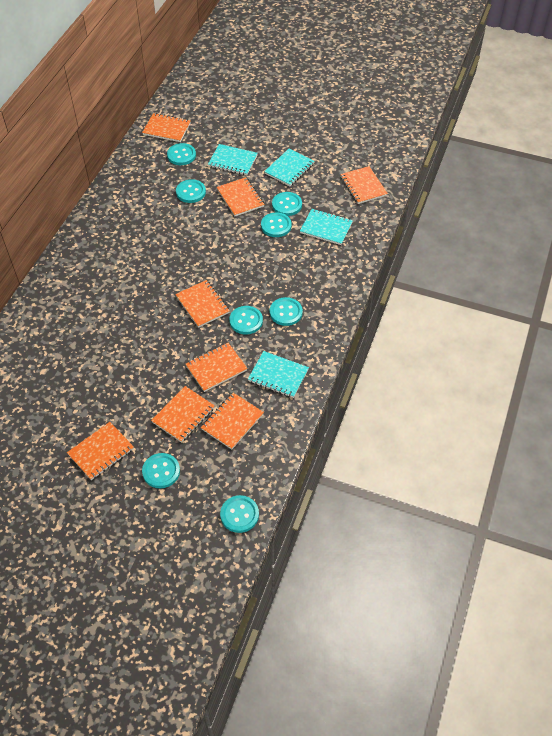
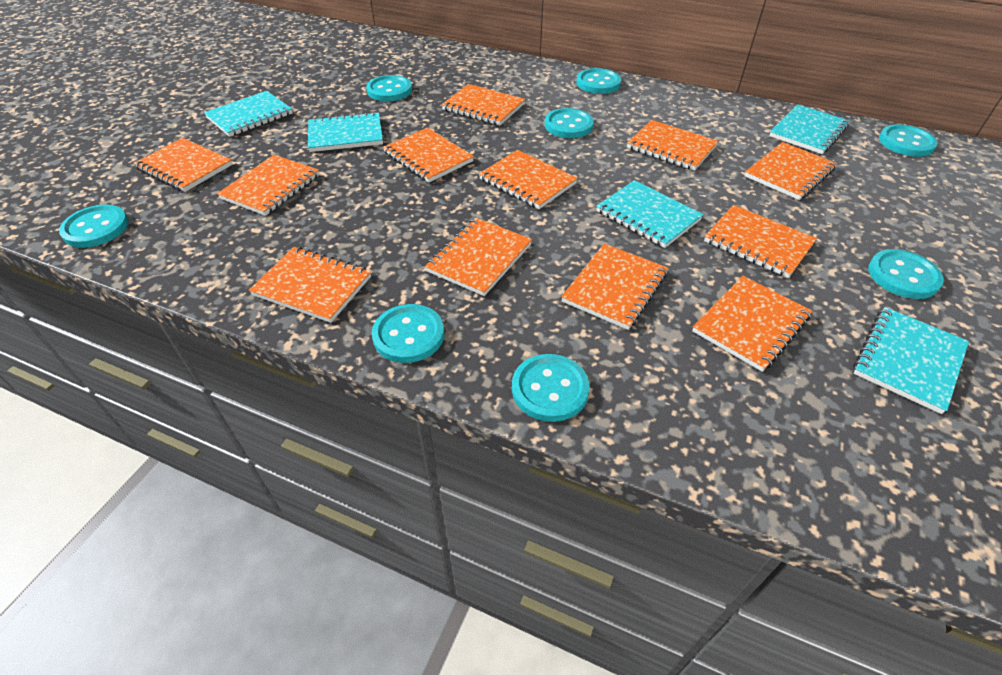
orange notebook: [67,422,134,480] [142,113,191,142] [151,386,215,442] [175,280,230,328] [186,343,247,392] [201,393,264,449] [217,177,264,216] [340,166,388,204] = 8 -> [133,138,233,192] [217,155,319,216] [249,247,371,323] [383,128,474,182] [425,218,532,296] [441,84,525,125] [479,150,578,209] [561,244,668,330] [627,120,719,171] [692,276,812,372] [704,205,817,278] [745,142,837,200] = 12
turquoise notebook: [208,144,258,175] [248,351,309,398] [264,149,314,186] [300,209,353,245] = 4 -> [204,91,292,137] [308,112,383,152] [596,180,704,248] [769,104,850,154] [853,307,969,414] = 5

